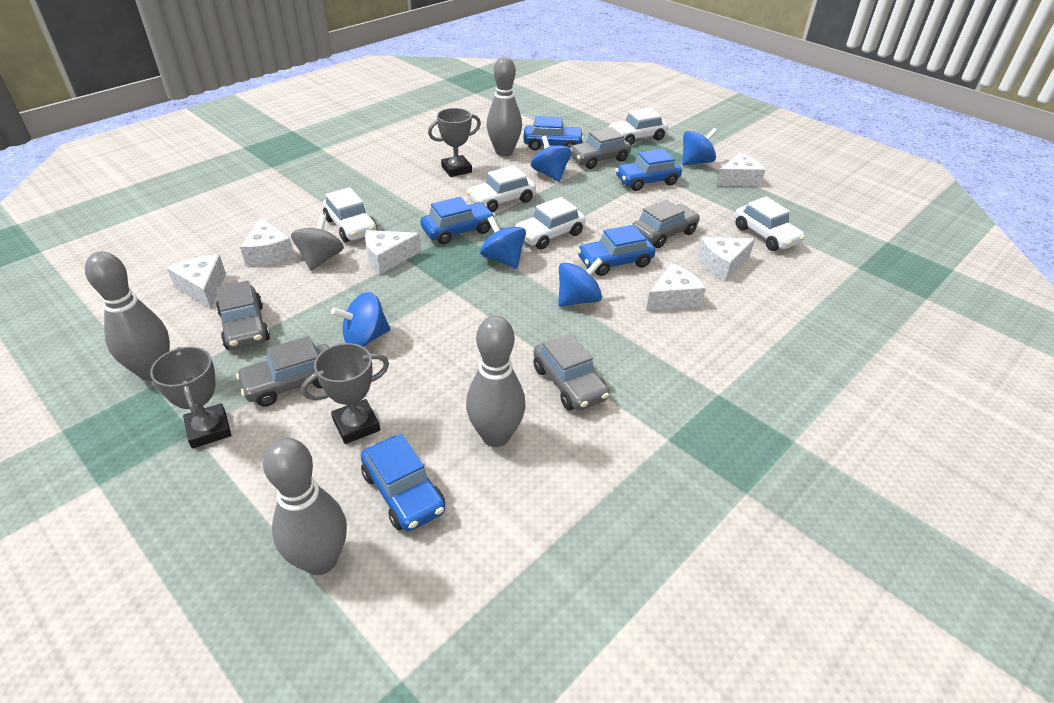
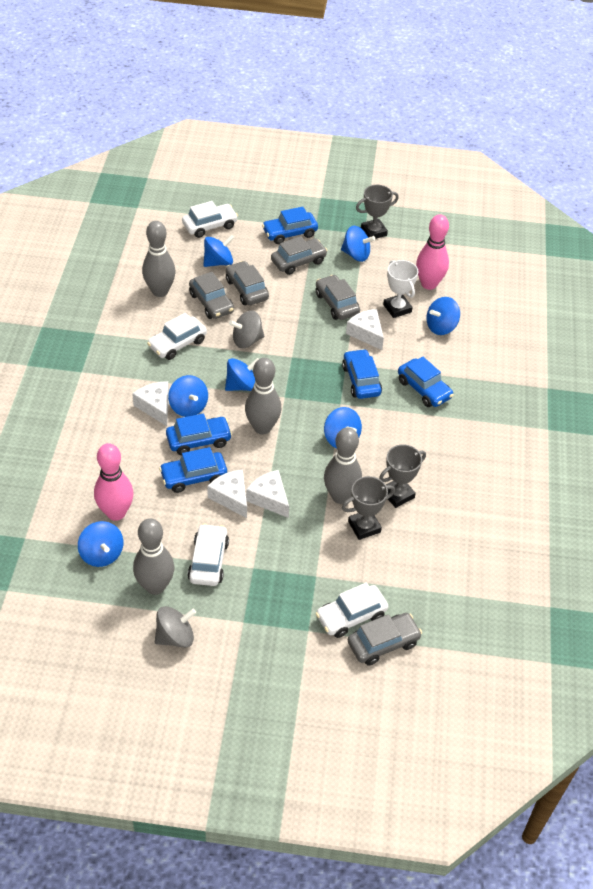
blue spinning top: [331,292,391,347] [480,216,526,269] [531,136,572,182] [558,258,603,307] [682,128,717,165] = 5 -> [78,521,123,567] [168,375,208,417] [203,235,234,267] [225,358,259,391] [324,407,362,448] [341,226,375,262] [426,297,460,335] = 7
grey spinning top: [291,214,344,271] = 1 -> [155,606,196,648] [229,311,264,348] = 2
pink bowling pin: none = 0 -> [94,443,134,521] [416,214,449,290] = 2
white car: [323,187,377,242] [467,165,536,212] [515,197,586,249] [609,107,668,145] [735,197,805,251] = 5 -> [147,313,207,360] [182,201,238,238] [188,523,229,586] [316,582,388,638] = 4
white cheese: [167,255,226,309] [240,217,295,266] [365,230,421,274] [646,263,706,311] [698,237,755,281] [716,152,766,187] = 6 -> [132,381,169,426] [207,469,247,518] [246,470,289,518] [346,309,384,350] = 4
white trophy: none = 0 -> [383,260,418,318] = 1

